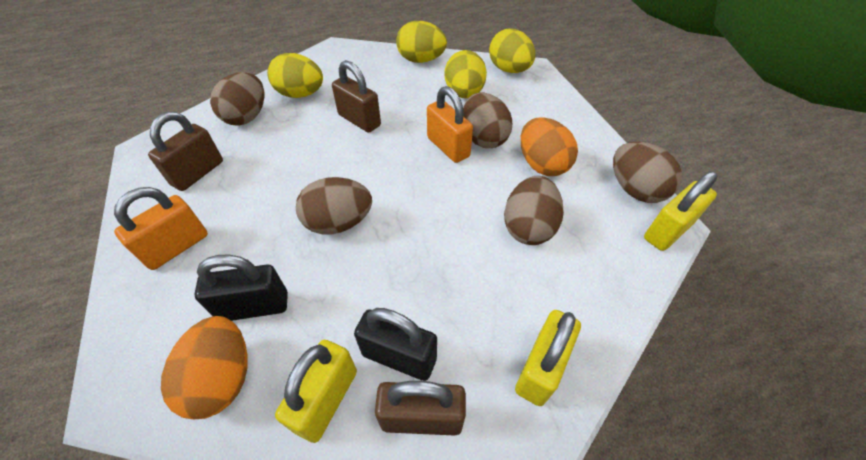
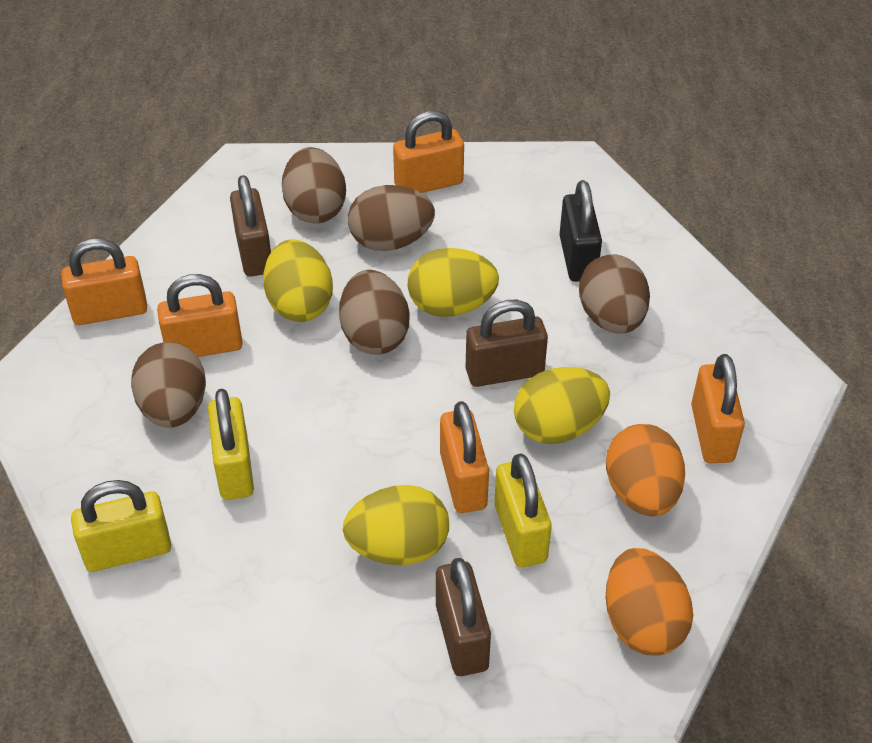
black padlock: [194,255,288,321] [354,308,437,381] = 2 -> [559,180,602,282] = 1
orange padlock: [114,187,208,270] [427,86,473,163] = 2 -> [61,238,147,325] [157,274,243,357] [393,111,464,193] [440,401,489,513] [691,354,745,463] = 5

